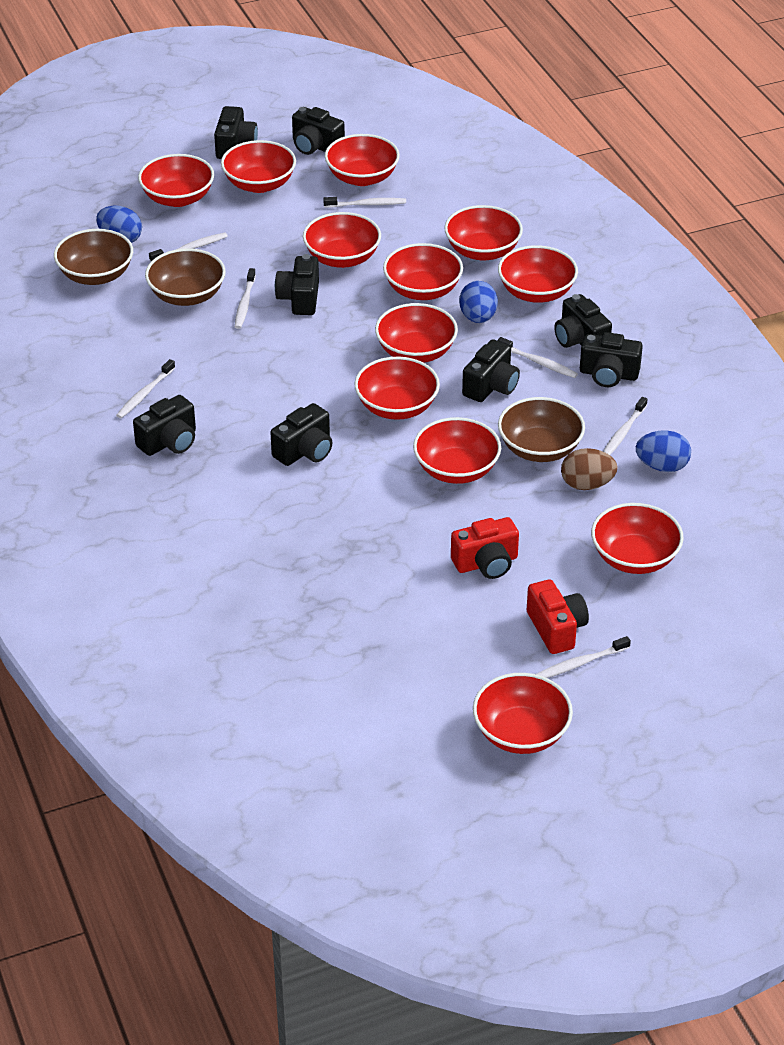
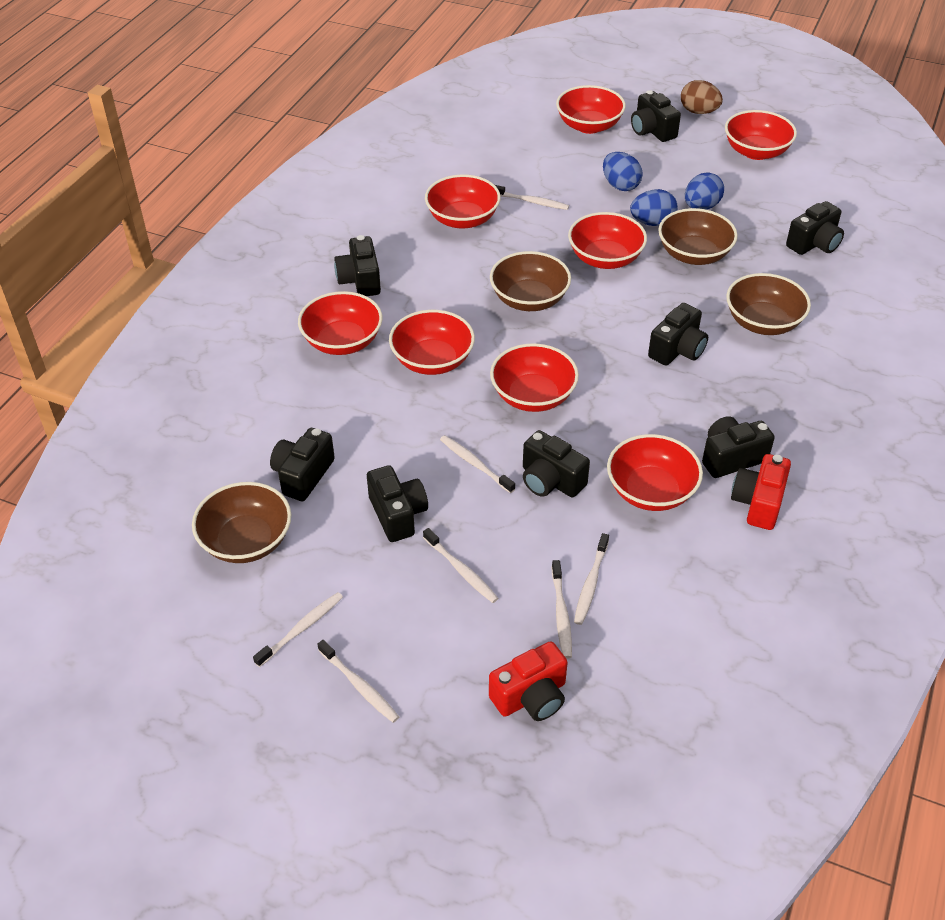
brown bowl: [54,229,133,285] [145,249,226,306] [498,397,585,462] = 3 -> [192,482,291,563] [490,251,571,311] [658,208,738,265] [726,273,811,335] = 4
red bowl: [138,154,214,207] [221,140,296,193] [303,212,381,268] [325,134,400,186] [354,357,440,420] [375,303,458,363] [383,243,463,300] [413,417,501,484] [444,205,523,261] [473,673,573,754] [498,245,578,303] [591,503,684,574] = 12 -> [298,291,382,355] [389,310,475,375] [425,174,501,228] [490,343,579,412] [556,85,626,134] [568,212,647,269] [607,434,703,511] [725,110,797,160] = 8

